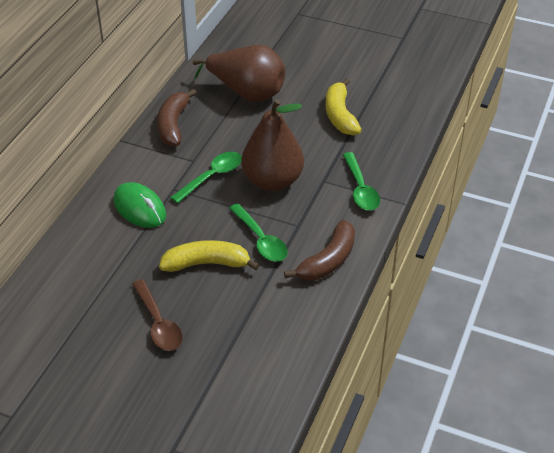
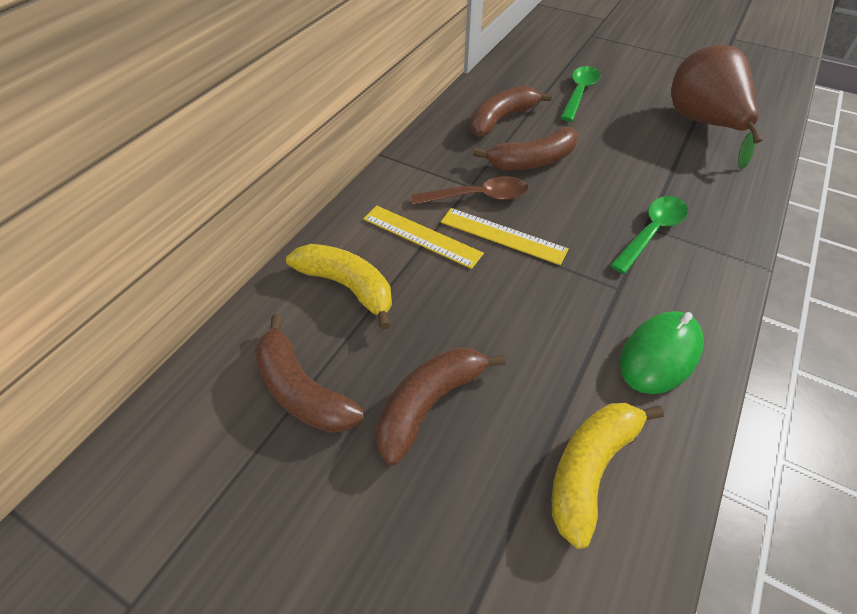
brown banana: [157,89,196,147] [284,220,355,280] = 2 -> [255,314,364,433] [376,347,506,466] [470,86,552,137] [473,127,578,170] = 4
brown pear: [193,45,285,102] [241,99,304,191] = 2 -> [671,45,763,169] = 1
green spoon: [170,151,242,204] [229,203,288,262] [343,152,380,210] = 3 -> [560,66,600,121] [610,196,688,274] = 2
yellow ruler: none = 0 -> [363,206,484,269] [441,208,569,265] = 2

